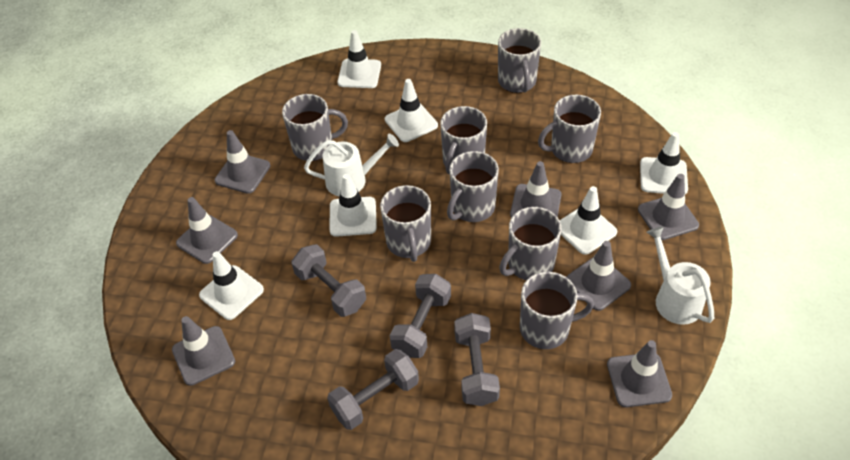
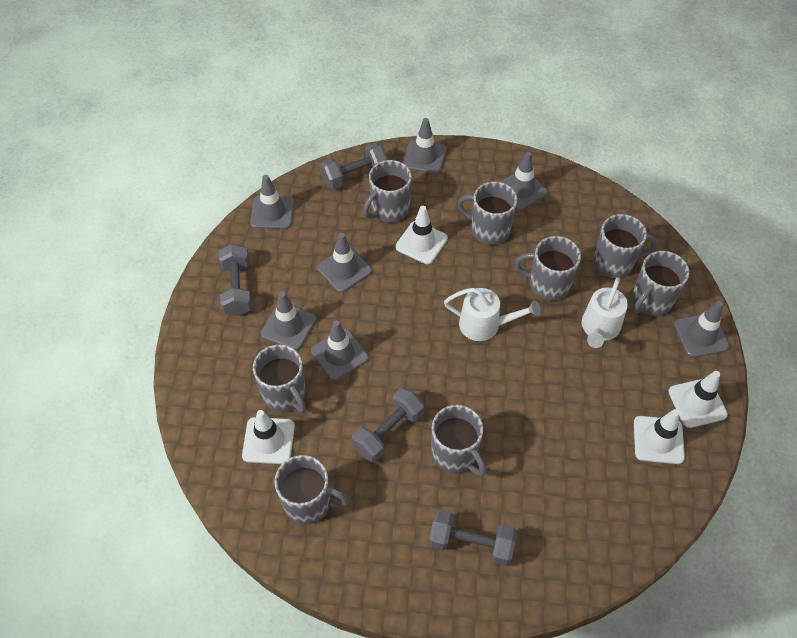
white traffic cone: [199,251,264,320] [329,174,377,237] [337,30,381,88] [385,79,438,142] [560,186,617,255] [640,132,688,194] = 6 -> [242,410,295,464] [396,206,448,264] [634,409,685,464] [668,371,728,428] = 4

